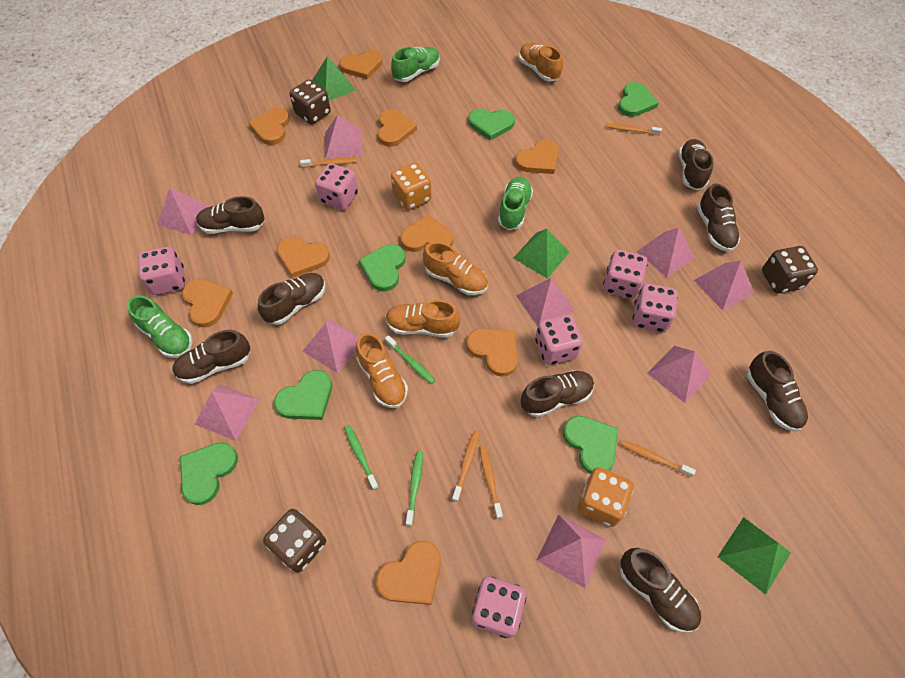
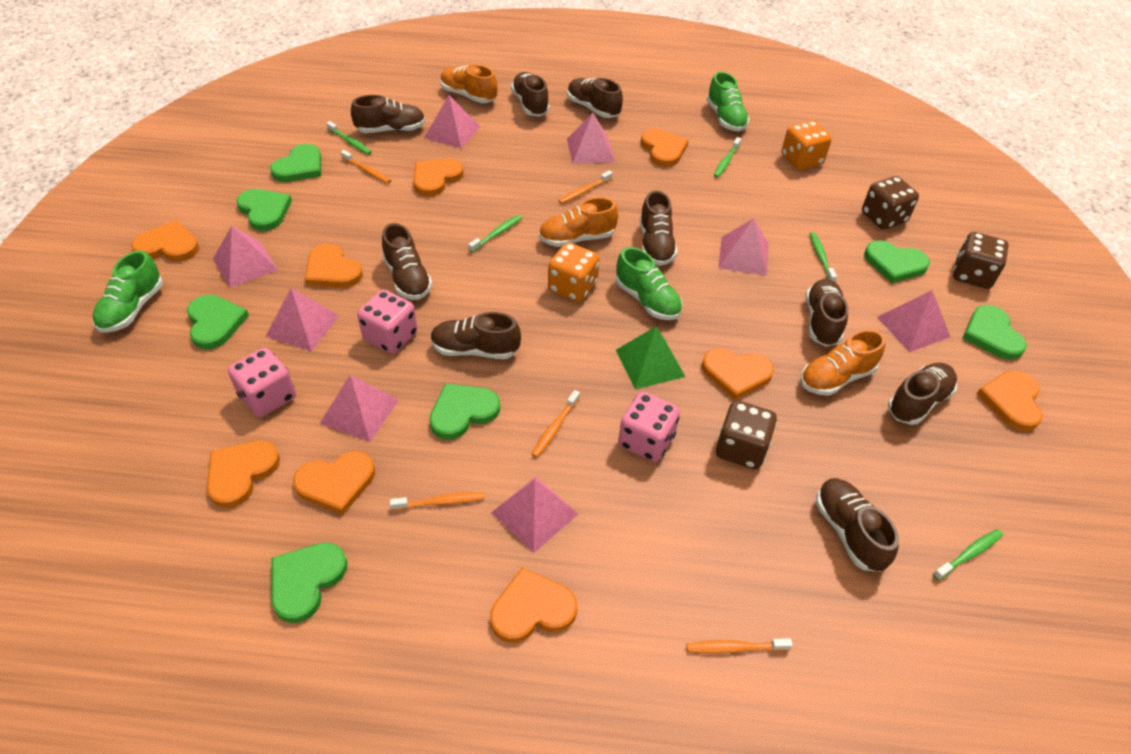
brown shoe: [172,330,250,384] [196,196,264,234] [258,273,326,325] [521,370,594,417] [620,548,701,633] [679,139,713,190] [697,184,740,252] [747,351,808,431] = 8 -> [351,95,425,133] [382,223,433,300] [430,312,521,359] [511,72,550,116] [567,78,623,118] [640,190,677,266] [806,279,848,347] [816,478,899,572] [888,363,957,425] = 9
green heart: [180,442,238,505] [274,370,332,420] [359,244,406,291] [468,109,515,140] [563,416,618,474] [618,82,659,117] = 6 -> [187,295,249,350] [236,189,292,231] [270,144,321,182] [272,542,347,623] [429,383,500,440] [864,240,930,283] [962,305,1027,360] = 7
green pyramid: [312,56,356,101] [513,229,570,279] [718,517,791,595] = 3 -> [616,326,685,389] = 1
green toothbrush: [344,425,379,490] [385,335,435,384] [406,451,423,526] = 3 -> [326,121,372,155] [468,215,522,252] [714,137,741,178] [810,232,837,282] [933,529,1003,580] = 5
orange shoe: [356,333,408,408] [386,300,460,338] [423,242,488,295] [519,43,563,81] = 4 -> [440,64,497,103] [539,197,618,247] [800,329,885,396] = 3
pink dice: [138,247,185,295] [315,163,358,210] [472,577,526,638] [535,314,583,365] [603,250,647,299] [632,283,678,333] = 6 -> [228,348,296,417] [357,290,418,354] [618,392,680,462] = 3
pink pyramid: [157,188,211,235] [194,384,260,441] [303,319,359,373] [325,115,363,159] [516,278,575,326] [536,514,606,588] [637,228,695,278] [647,346,712,403] [694,260,755,311] = 9 -> [213,226,278,288] [265,288,340,352] [320,375,399,442] [424,95,480,149] [491,476,578,553] [567,113,615,164] [718,218,769,276] [877,290,950,352] = 8

